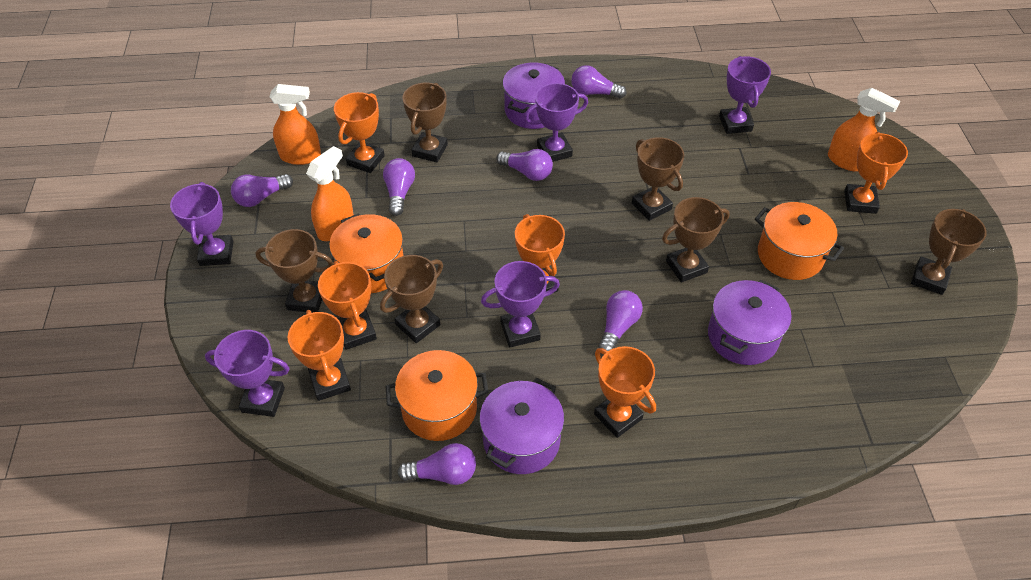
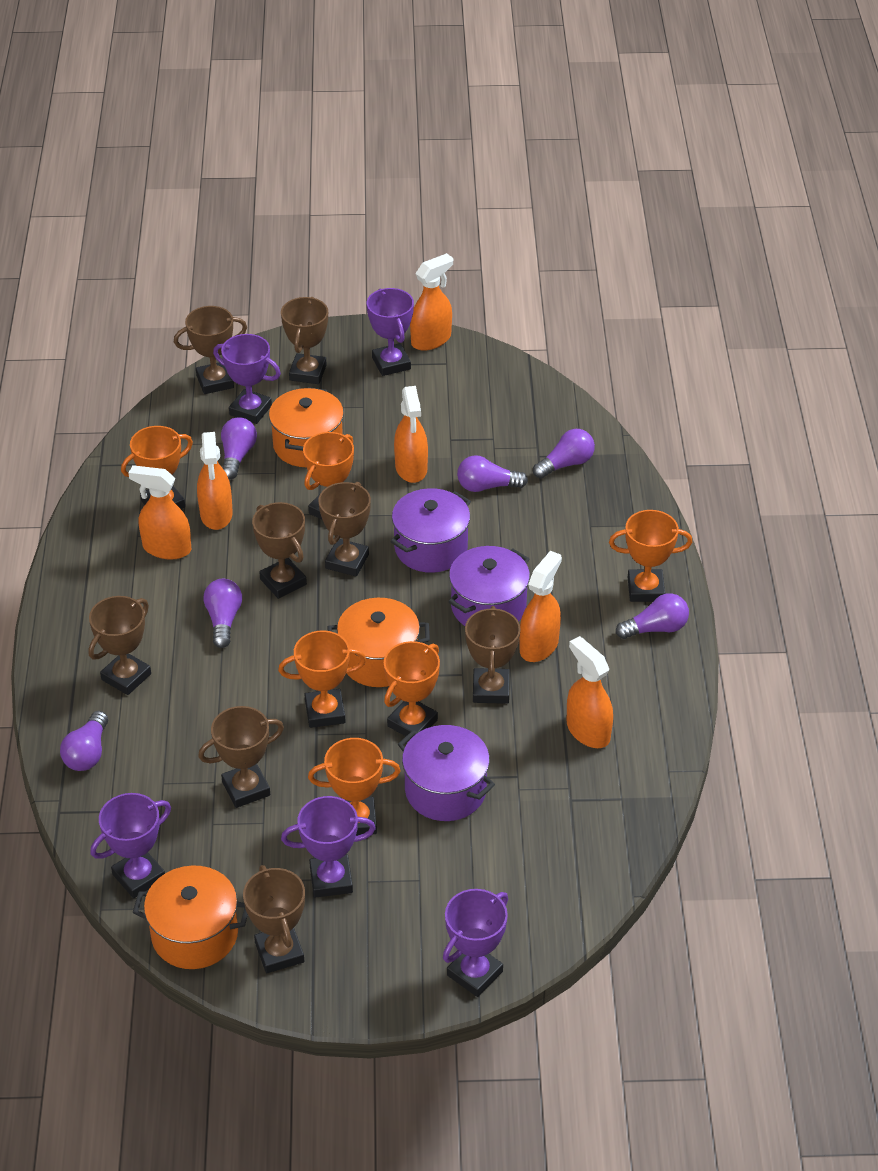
brown trophy: [255,229,333,313] [380,255,443,343] [402,83,448,162] [632,137,684,221] [662,197,730,282] [911,209,987,295] = 6 -> [89,596,151,695] [174,306,247,394] [198,706,284,808] [243,865,305,973] [252,502,307,599] [281,297,328,384] [318,482,371,577] [465,606,521,704] = 8
orange spray bottle: [270,84,321,165] [306,146,354,241] [828,88,900,172] = 3 -> [128,465,191,560] [197,432,233,530] [394,386,428,483] [410,253,453,351] [519,551,562,662] [567,636,613,748] = 6

